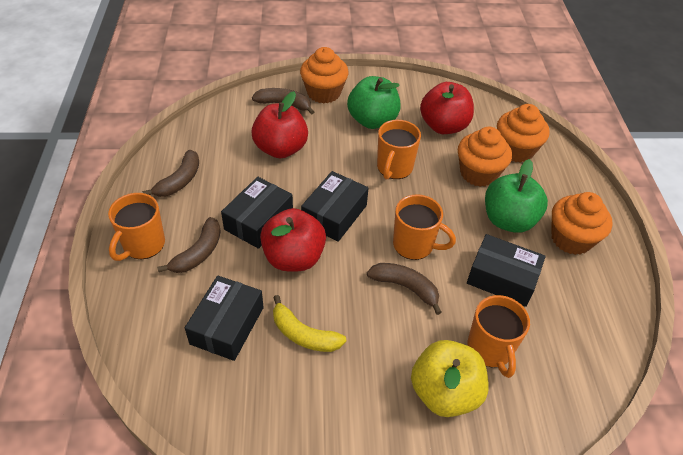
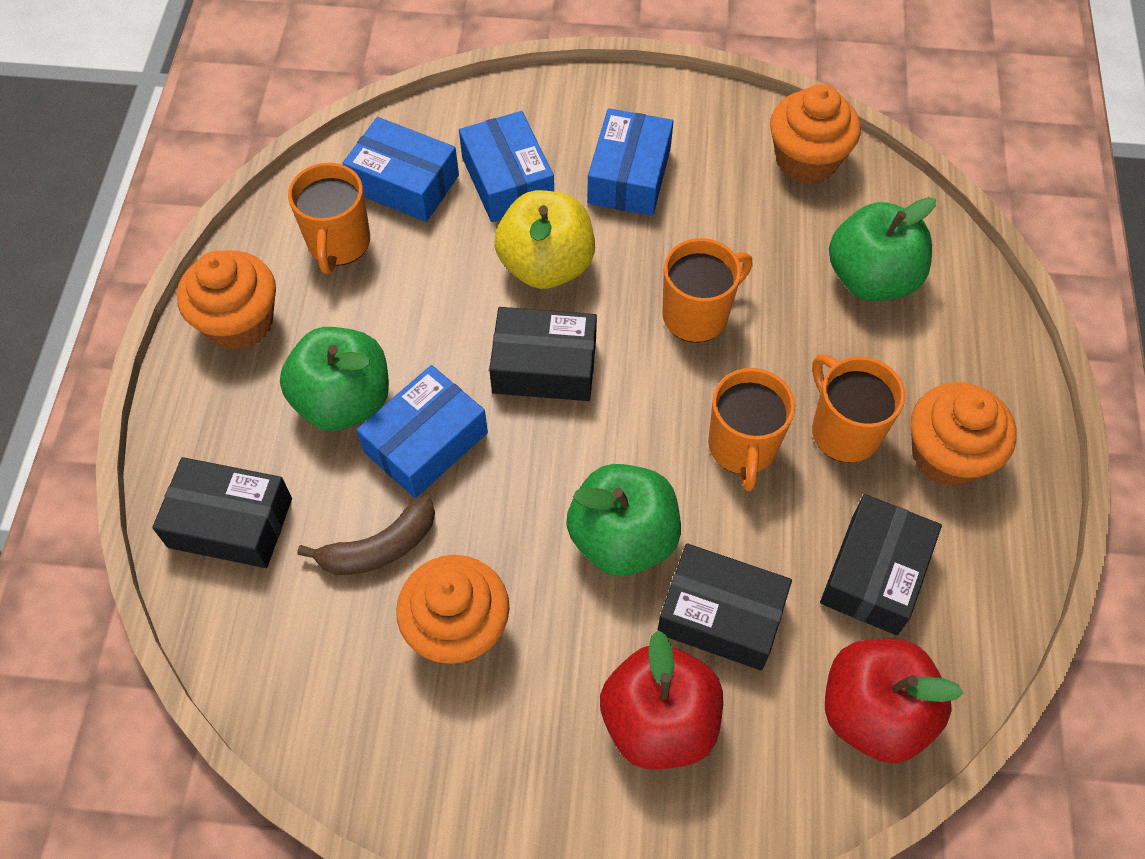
blue box: none = 0 -> [342,117,459,222] [356,365,488,498] [459,111,554,222] [587,108,674,216] = 4
brown banana: [142,150,199,197] [157,217,221,273] [252,88,314,115] [367,263,442,315] = 4 -> [297,495,435,575] = 1
green apple: [347,76,401,129] [485,159,548,233] = 2 -> [280,327,389,431] [566,464,681,576] [829,197,936,301] = 3
red apple: [251,91,308,158] [260,208,326,271] [420,82,474,134] = 3 -> [600,630,723,770] [825,638,963,763] = 2
yellow banana: [273,295,346,352] = 1 -> none = 0

